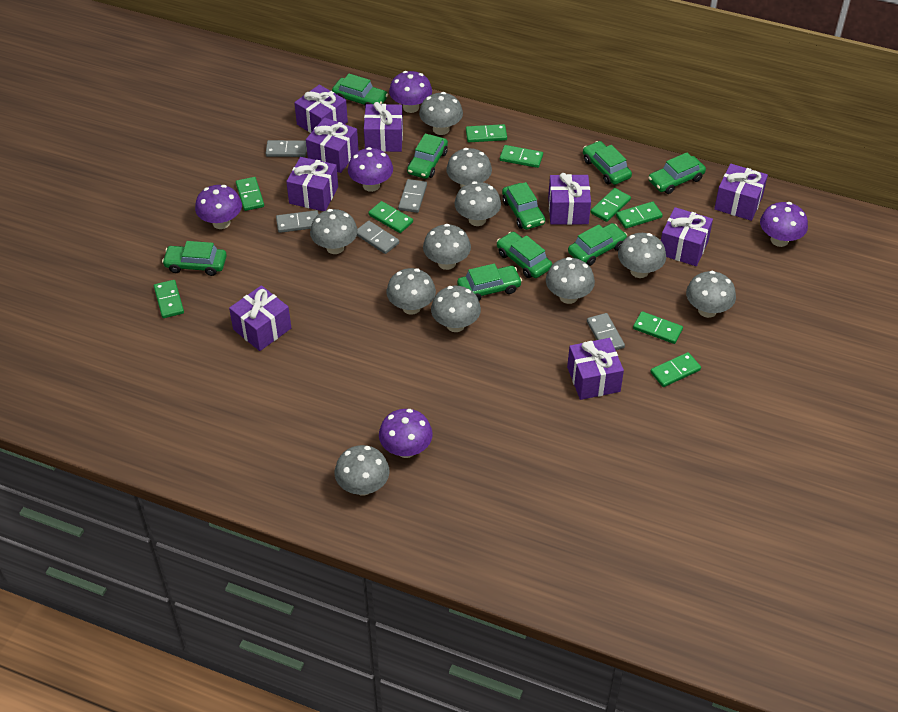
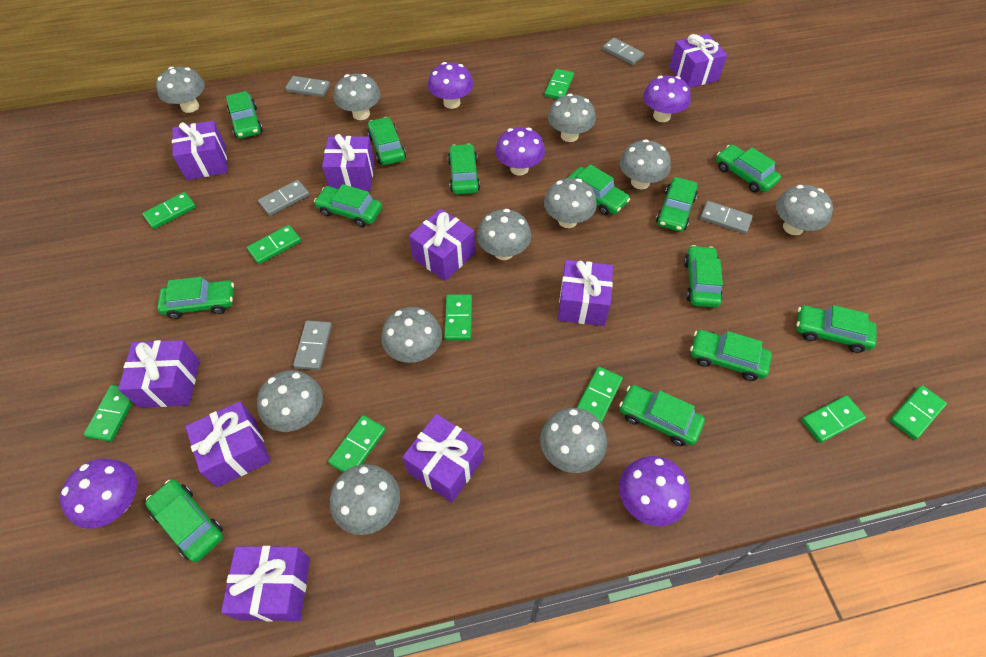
green car: [162,241,227,276] [332,74,388,107] [407,134,448,179] [457,264,522,301] [497,232,552,278] [502,182,545,230] [568,223,627,266] [583,141,632,185] [648,152,706,194] = 9 -> [145,480,223,562] [157,277,234,319] [226,91,263,139] [314,184,382,227] [367,117,406,165] [448,144,480,194] [567,164,630,215] [619,385,705,446] [656,177,698,232] [684,245,723,308] [690,330,772,381] [716,145,781,193] [796,305,876,353] = 13

